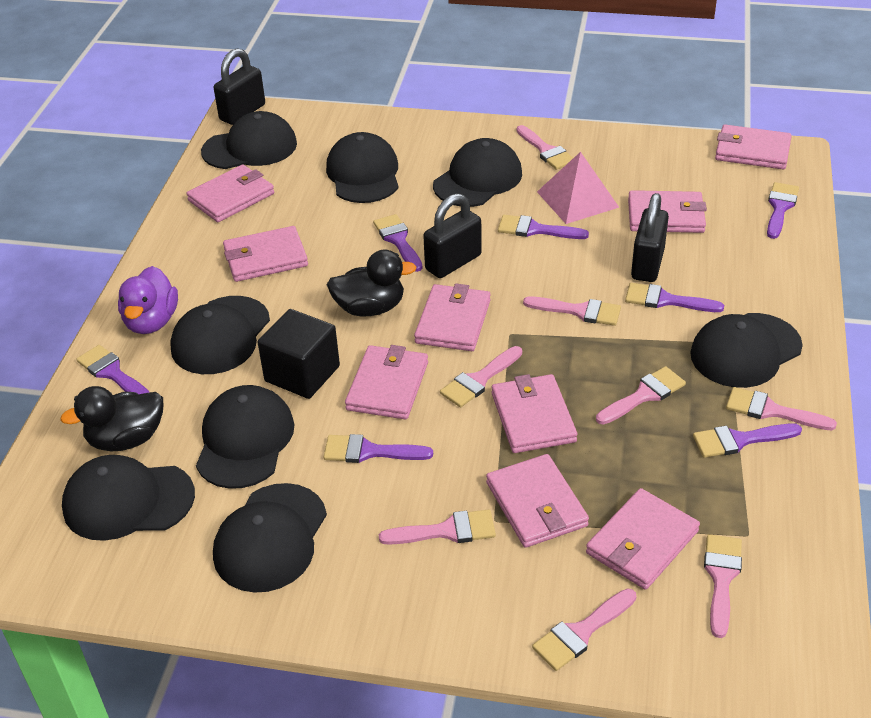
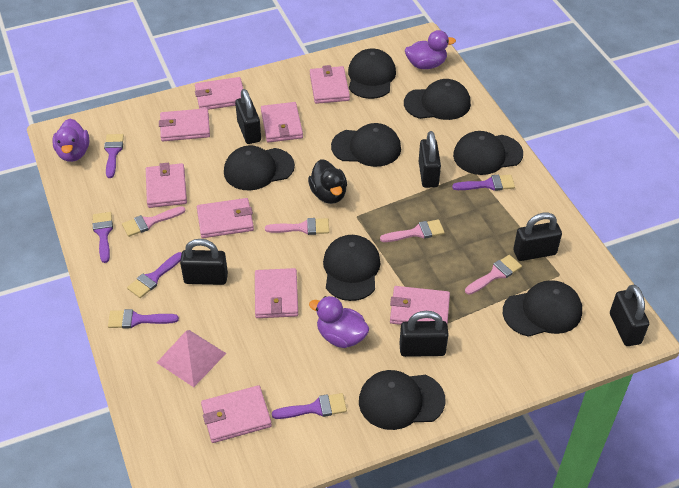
black cube: [258,309,340,399] = 1 -> none = 0
black duck: [60,386,163,451] [327,250,417,317] = 2 -> [308,159,347,204] = 1
black padlock: [214,48,265,125] [423,193,482,278] [631,193,669,282] = 3 -> [180,239,228,285] [235,89,261,144] [399,311,449,357] [419,131,441,188] [513,212,562,261] [610,285,649,346] = 6
pink brush: [379,510,496,545] [440,346,522,407] [516,125,573,170] [523,296,621,326] [532,588,637,671] [596,366,686,425] [704,534,742,638] [726,387,837,430] = 8 -> [122,206,186,237] [265,218,329,235] [380,219,445,242] [465,255,522,295] = 4
purple brush: [76,345,150,394] [324,434,433,463] [373,214,423,272] [498,215,589,239] [625,283,724,312] [693,423,802,458] [767,182,799,239] = 7 -> [93,212,113,263] [104,134,124,178] [108,309,179,329] [127,252,182,298] [272,393,347,419] [452,174,515,191] = 6
purple duck: [118,266,178,334] = 1 -> [52,118,89,162] [309,296,370,348] [405,30,456,69] = 3

